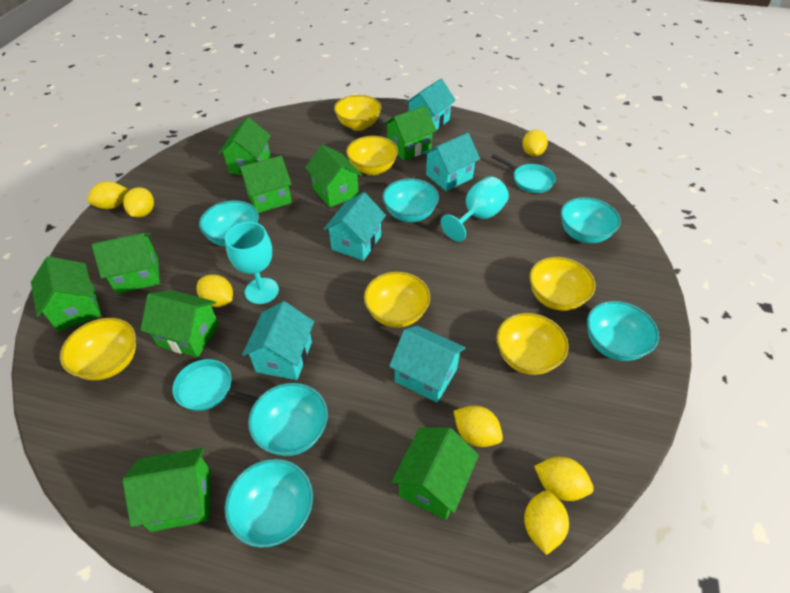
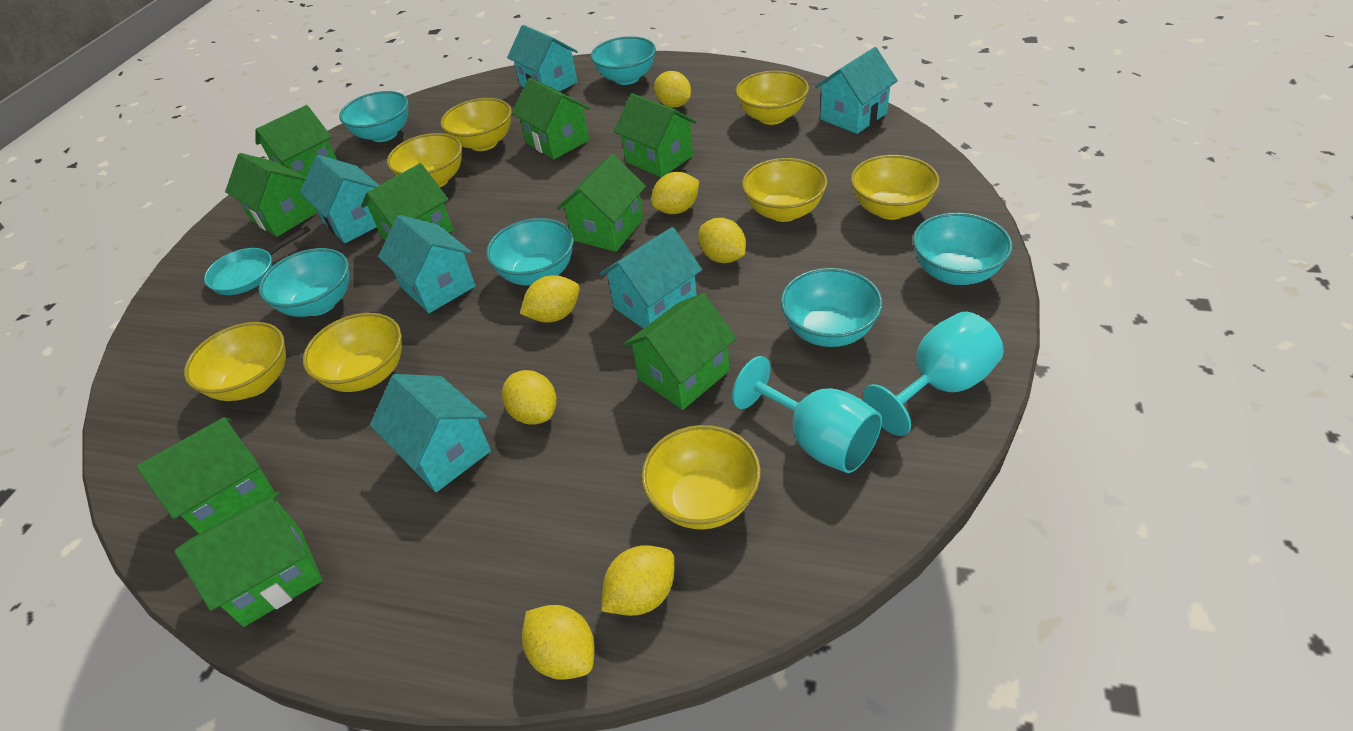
turquoise house: [242,301,314,380] [323,192,386,261] [389,326,465,403] [405,79,456,130] [423,133,480,191] = 5 -> [300,155,379,243] [370,374,491,492] [378,215,476,313] [507,25,578,91] [600,227,702,329] [815,47,898,134] = 6
turquoise pan: [172,359,258,411] [491,154,556,193] = 2 -> [204,226,311,295] = 1
yellow bowl: [60,318,136,380] [334,95,381,131] [346,136,398,175] [364,272,430,328] [496,313,569,375] [529,257,596,311] = 6 -> [184,322,286,401] [303,313,402,392] [387,133,462,187] [441,98,512,151] [641,425,761,529] [735,71,809,125] [742,158,827,222] [851,155,940,220] = 8

